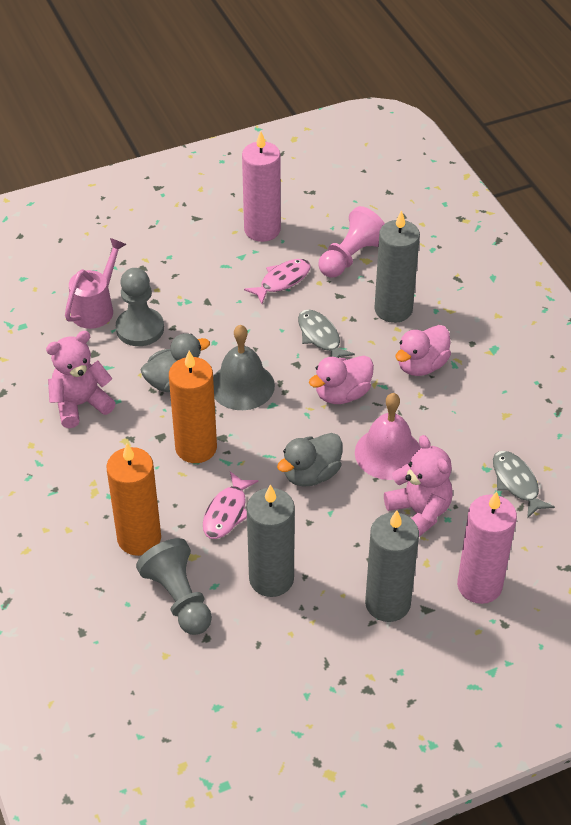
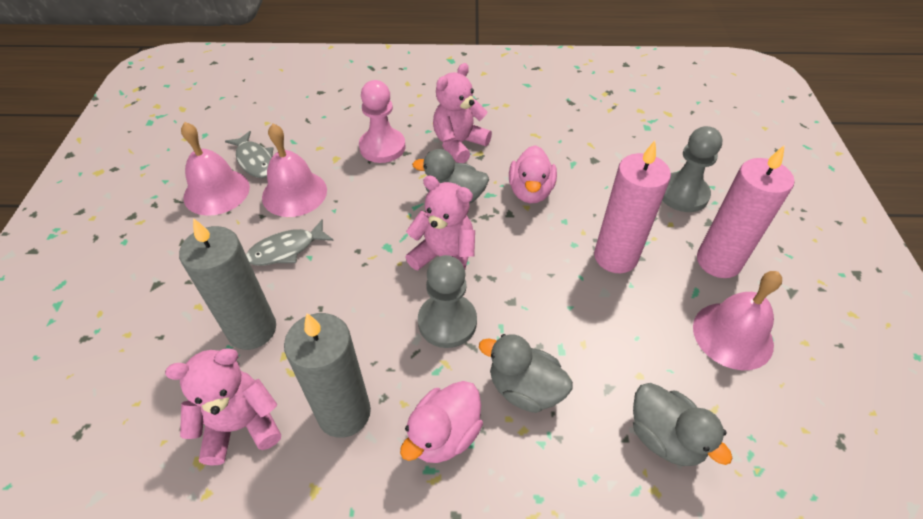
grey bell: [213,325,275,410] = 1 -> none = 0
grey candle: [247,485,295,597] [365,510,419,622] [374,210,420,323] = 3 -> [179,218,276,350] [284,313,371,438] = 2
grey duck: [141,333,210,392] [277,433,343,486] = 2 -> [412,149,489,204] [479,334,573,413] [633,383,732,466] = 3
orange candle: [106,443,161,556] [169,351,217,463] = 2 -> none = 0
pink bell: [355,393,421,480] = 1 -> [181,122,250,216] [262,124,327,217] [693,271,782,370] = 3
pink fish: [203,471,258,539] [244,259,311,304] = 2 -> none = 0
pink teddy bear: [46,331,116,428] [384,435,453,537] = 2 -> [165,348,281,466] [405,175,475,270] [433,63,492,163] = 3
pink watering can: [65,238,126,329] = 1 -> none = 0

